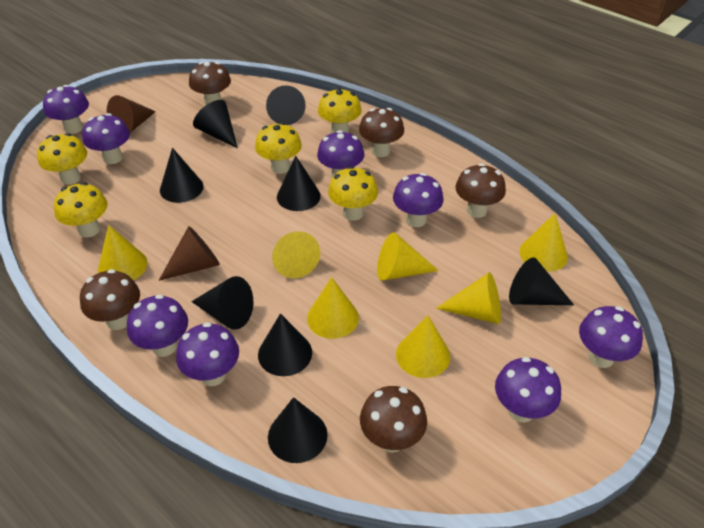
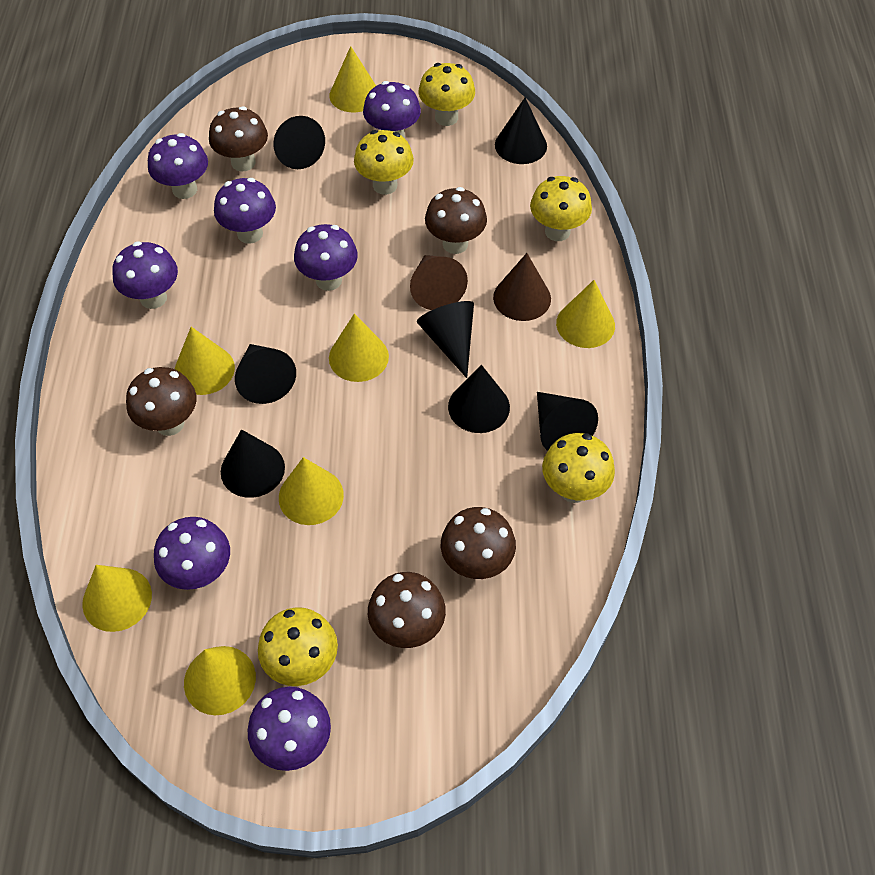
black cone: [160,148,204,203] [191,276,253,330] [193,100,238,149] [258,313,312,376] [266,85,306,125] [268,397,328,463] [277,156,321,211] [509,257,574,305] = 8 -> [221,429,285,498] [235,344,296,404] [273,116,325,169] [417,301,474,378] [448,365,510,433] [495,98,547,164] [537,392,598,451] = 7
purple mushroom: [43,85,89,134] [82,113,130,164] [127,294,188,357] [176,322,239,386] [317,130,364,177] [393,173,444,227] [495,357,561,422] [579,306,643,368] = 8 -> [112,241,178,309] [148,133,208,199] [154,517,230,590] [214,178,276,244] [248,687,331,771] [294,224,358,291] [363,81,421,138] = 7

